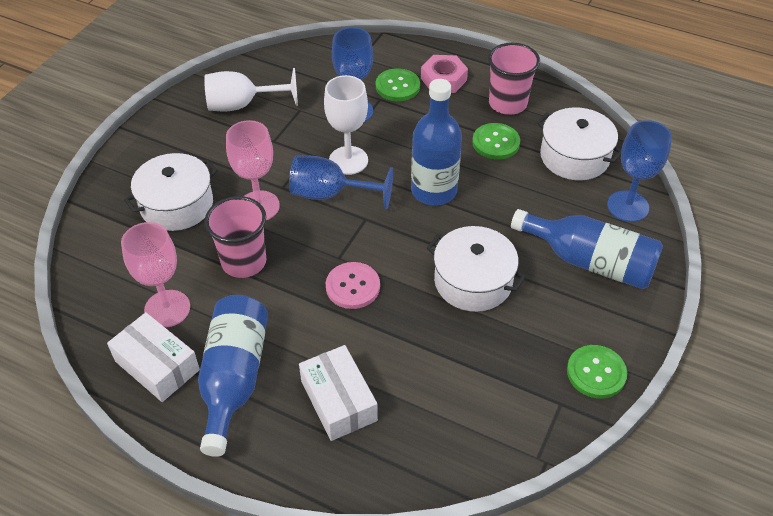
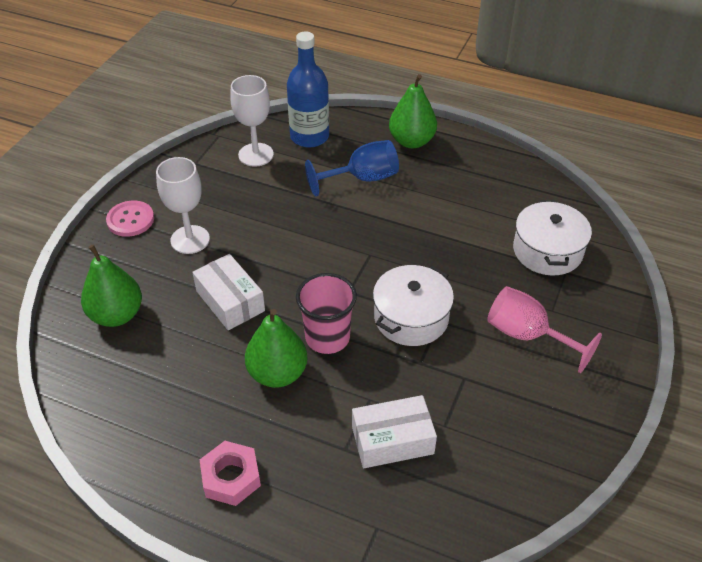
blue bottle: [198,295,268,457] [411,79,462,205] [511,209,663,289] = 3 -> [287,32,329,148] = 1
blue goblet: [289,156,393,209] [332,27,373,122] [607,120,672,222] = 3 -> [305,140,399,196] = 1
green button: [376,68,420,101] [472,123,520,160] [567,345,627,399] = 3 -> none = 0
green pear: none = 0 -> [81,245,142,327] [245,309,308,388] [389,74,437,148] = 3
pink cup: [205,196,266,278] [488,43,540,115] = 2 -> [296,273,357,354] = 1
pink goblet: [121,222,190,327] [226,120,280,220] = 2 -> [487,286,602,373] = 1
white pot: [124,153,218,231] [427,226,526,312] [537,108,621,180] = 3 -> [373,265,454,346] [513,200,592,276] = 2

